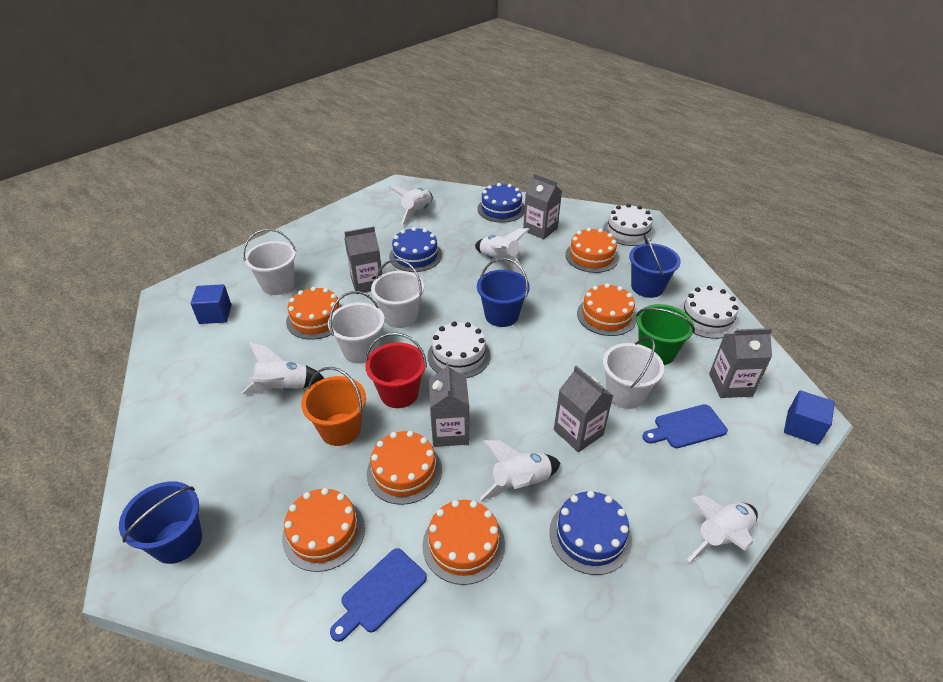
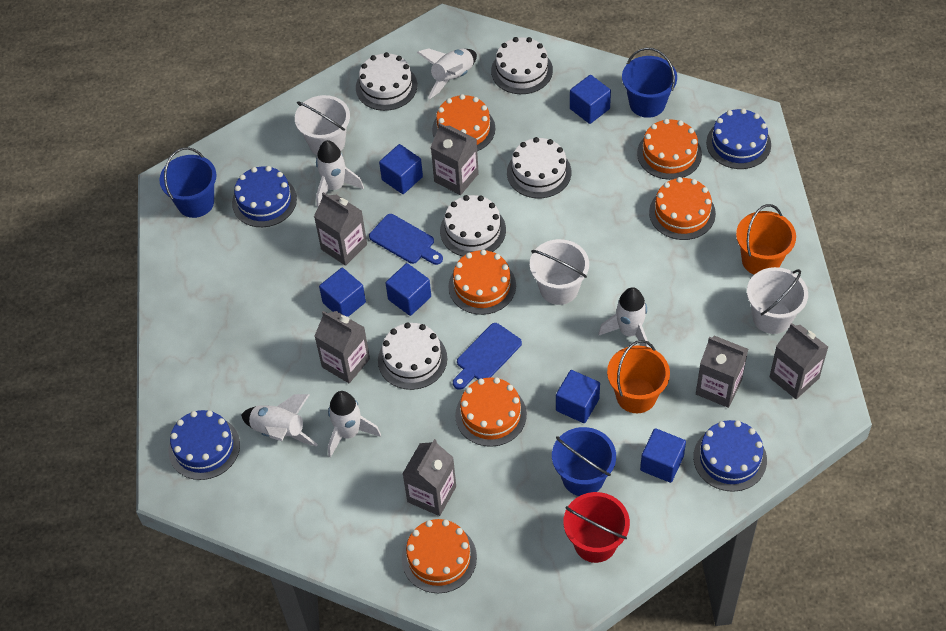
blue cake: [389,227,442,272] [478,183,525,223] [549,491,632,575] = 3 -> [168,410,240,480] [232,166,297,227] [693,420,767,492] [706,109,771,169] = 4
blue cube: [191,284,231,324] [784,390,835,445] = 2 -> [319,268,366,317] [379,144,423,194] [386,263,431,316] [556,370,600,423] [570,75,611,124] [640,428,686,483] = 6
green bucket: [636,304,695,365] = 1 -> none = 0
grey carton: [344,226,382,294] [429,362,469,447] [523,173,562,239] [554,366,613,452] [709,328,773,398] = 5 -> [314,192,367,266] [315,311,370,383] [403,439,456,516] [430,123,479,195] [696,336,748,408] [769,323,828,399] = 6
orange bucket: [301,367,366,446] = 1 -> [607,340,670,413] [736,204,796,275] = 2
white bucket: [243,229,296,295] [328,291,385,364] [371,259,424,328] [603,336,664,409] = 4 -> [295,95,350,155] [530,239,589,305] [747,267,808,334] = 3
white cake: [427,321,491,378] [603,204,654,246] [678,286,739,339] = 3 -> [356,52,417,111] [378,322,447,390] [440,195,506,257] [491,37,553,94] [507,137,571,198] = 5

